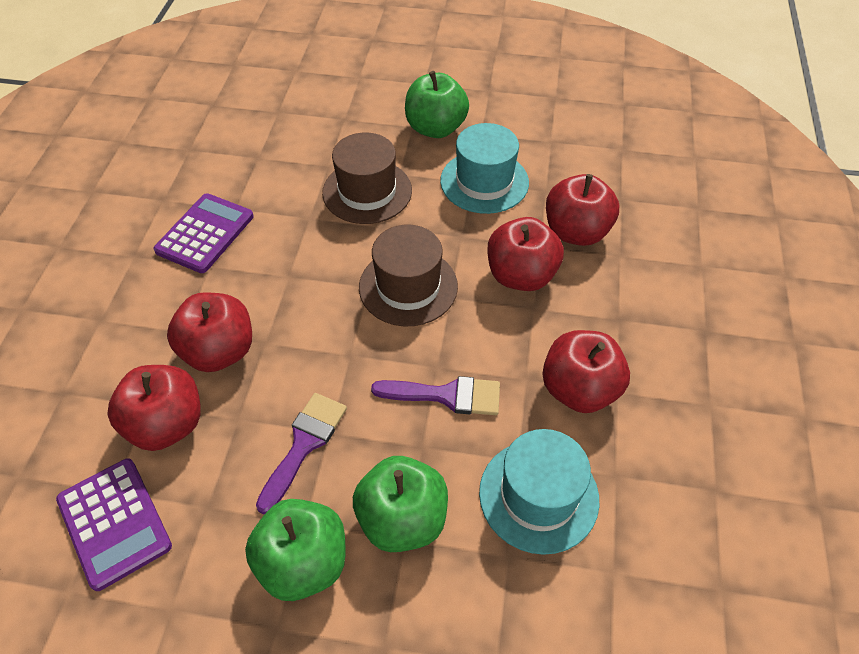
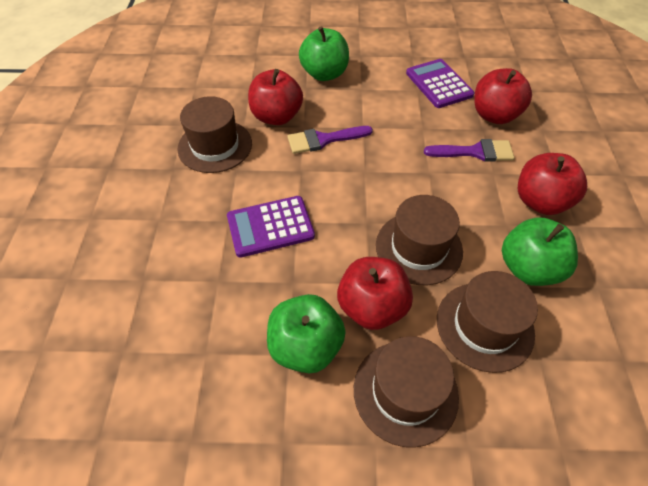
brown hat: [322,132,412,224] [359,225,458,326] = 2 -> [177,96,252,173] [354,336,459,448] [376,195,463,285] [437,271,538,373] = 4
red apple: [107,365,201,451] [167,292,252,372] [487,217,564,291] [543,330,630,413] [546,174,619,246] = 5 -> [248,69,303,125] [337,257,413,330] [474,68,532,124] [518,153,587,215] = 4
turquoise hat: [440,123,529,214] [479,429,599,555] = 2 -> none = 0

